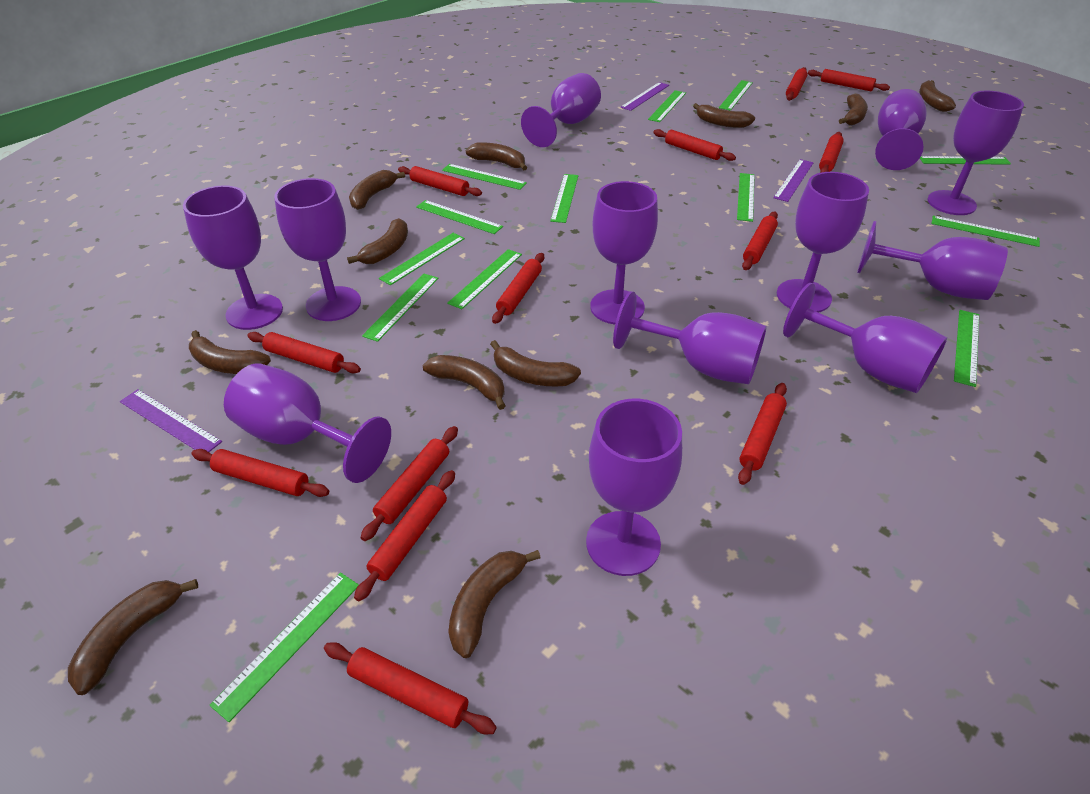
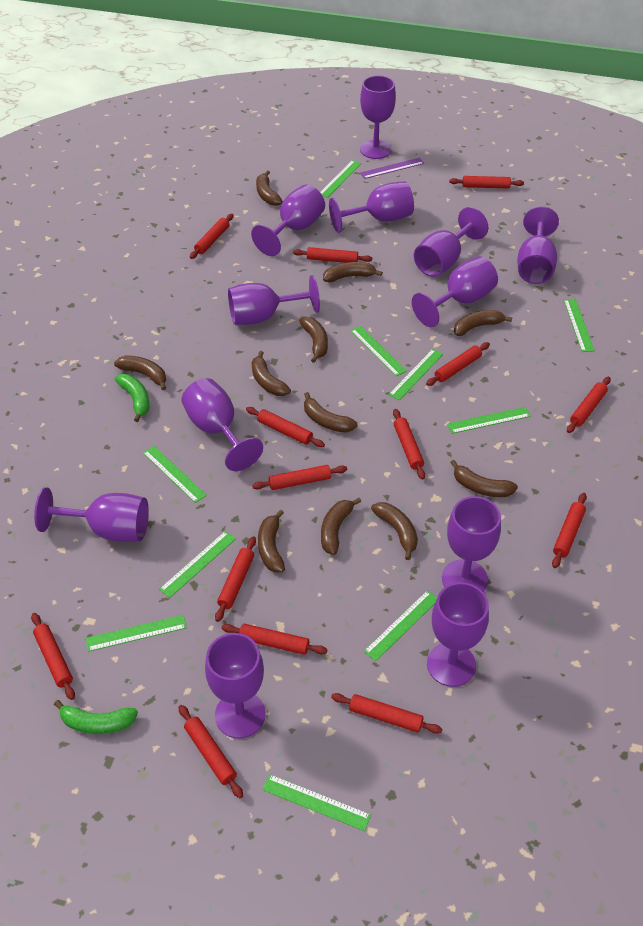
green banana: none = 0 -> [54,700,138,734] [115,374,150,422] = 2
green ruler: [209,572,359,722] [362,274,438,342] [379,233,465,285] [416,200,503,234] [442,164,527,190] [447,249,522,309] [550,174,578,223] [648,90,686,122] [719,80,753,111] [737,173,755,222] [920,156,1011,165] [932,216,1040,247] [954,310,979,387] = 13 -> [86,615,187,652] [143,446,207,503] [159,531,236,598] [262,774,371,831] [320,160,361,198] [351,326,407,376] [364,590,437,661] [388,349,443,401] [447,407,531,434] [564,299,595,352] = 10
purple ruler: [120,389,222,452] [620,82,669,111] [773,159,814,202] = 3 -> [360,158,424,179] = 1
red rolling pin: [192,449,329,497] [247,332,361,373] [324,642,497,734] [354,470,455,601] [361,426,458,541] [398,166,482,196] [492,253,544,324] [653,129,736,161] [738,383,787,485] [742,212,778,270] [786,67,808,101] [808,69,890,91] [819,132,844,173] = 13 -> [31,613,75,700] [178,705,243,798] [190,214,233,259] [215,536,256,622] [222,624,328,655] [246,407,325,447] [252,465,347,490] [293,247,372,263] [331,693,442,734] [393,409,425,480] [426,342,490,386] [449,176,524,189] [552,493,587,568] [567,377,611,433] = 14

